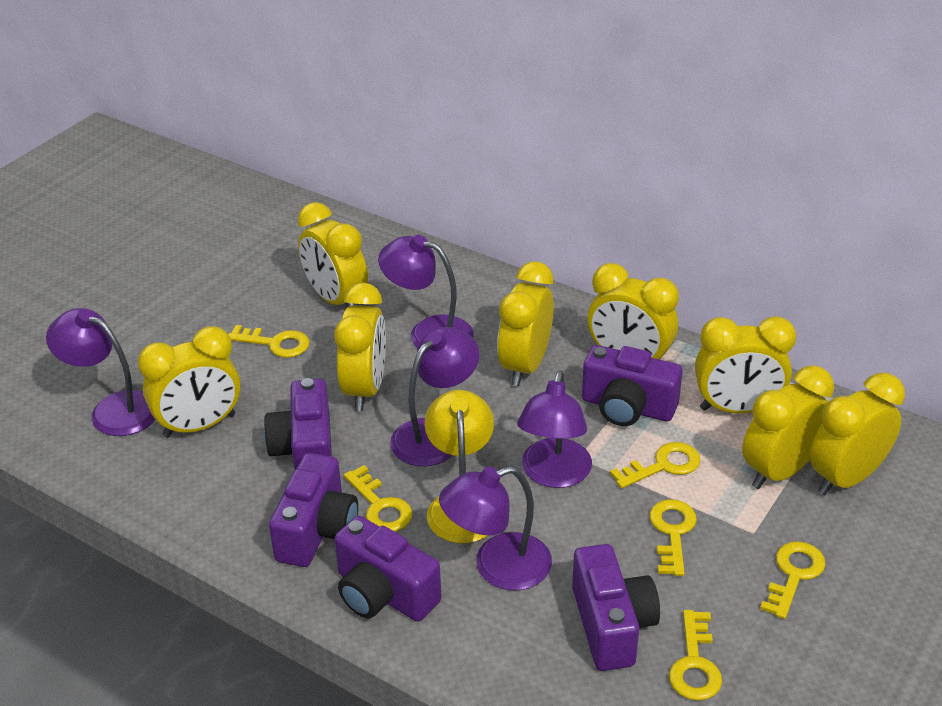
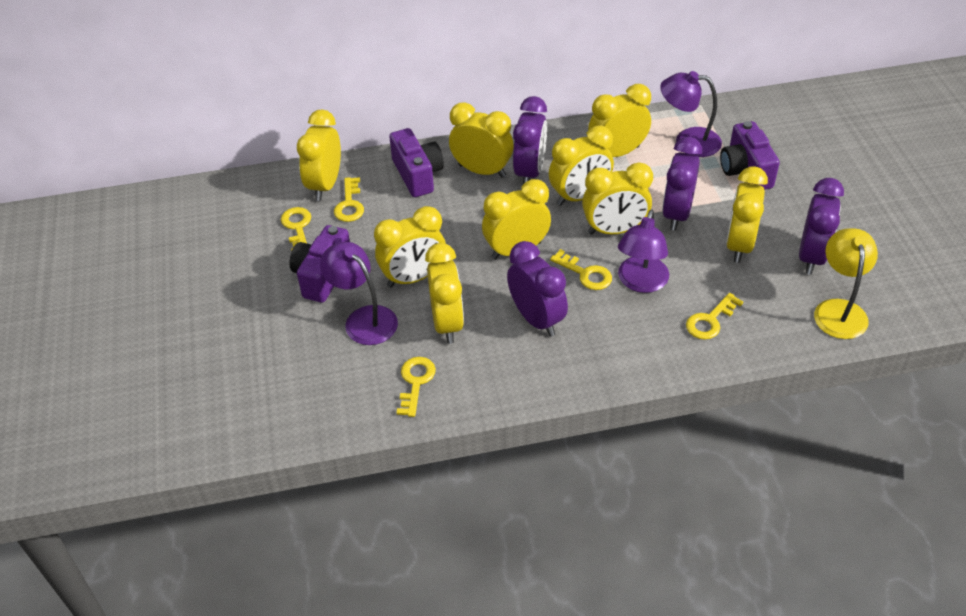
purple camera: [264,378,332,470] [269,453,358,567] [334,516,441,622] [572,544,660,671] [582,345,683,426] = 5 -> [289,225,350,303] [389,128,444,197] [720,121,780,190] = 3
purple clock: none = 0 -> [507,241,568,337] [513,96,547,184] [662,137,702,231] [799,178,844,275] = 4
purple lamp: [46,308,155,436] [378,235,473,348] [390,327,479,466] [439,466,552,590] [517,370,592,488] = 5 -> [320,242,398,345] [618,210,669,293] [660,71,722,157] = 3
yellow clock: [138,326,241,438] [298,202,368,307] [334,283,386,411] [497,261,554,386] [587,263,679,360] [695,316,796,414] [742,365,834,489] [810,373,905,495] = 8 -> [297,110,341,201] [374,206,446,287] [425,243,464,344] [449,102,514,178] [482,179,551,260] [549,126,614,206] [582,162,653,235] [588,84,651,157] [726,166,768,263] = 9
yellow key: [228,325,310,358] [344,465,412,532] [610,442,701,488] [649,499,697,576] [669,610,722,701] [760,541,826,619] = 6 -> [281,207,311,251] [334,177,364,222] [397,357,436,417] [550,249,612,290] [686,293,743,340] = 5

